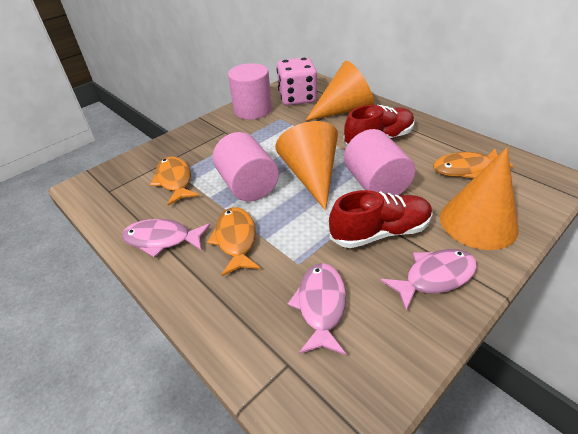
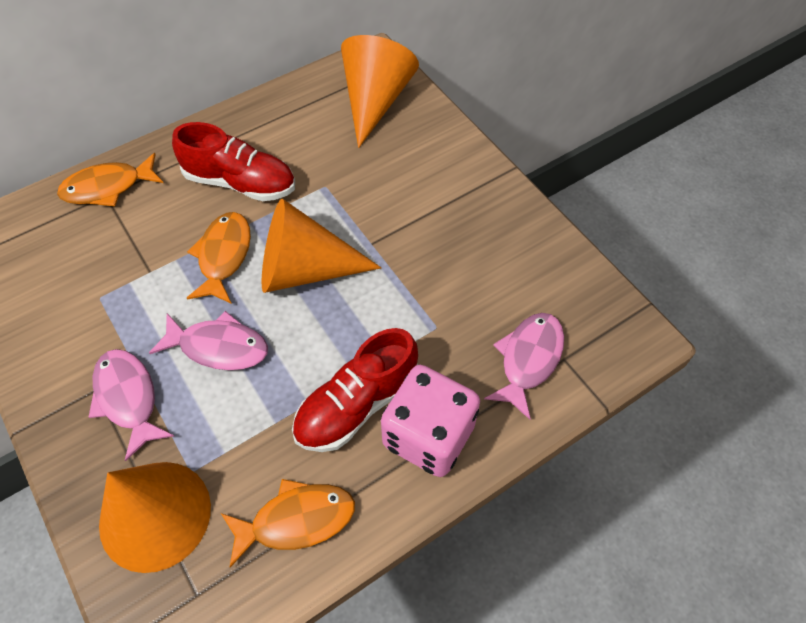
pink cylinder: [213,132,279,202] [228,63,272,120] [344,129,416,196] = 3 -> none = 0

